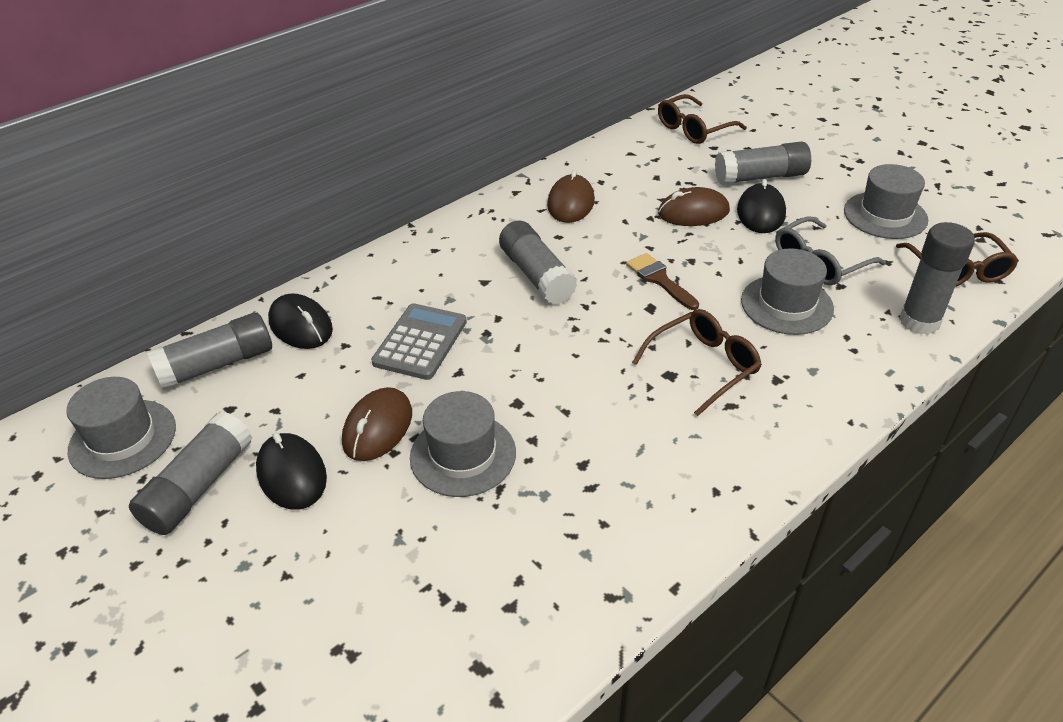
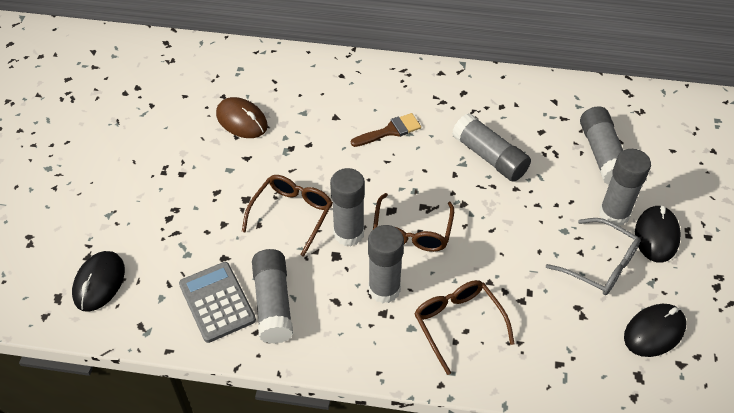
brown mouse: [342,387,412,461] [547,170,595,223] [658,187,730,226] = 3 -> [216,97,268,138] = 1
grey glue stick: [129,412,252,535] [147,312,272,390] [499,221,577,305] [715,142,811,185] [899,222,975,335] = 5 -> [252,249,293,344] [330,168,365,246] [368,225,404,303] [452,113,531,182] [580,106,624,185] [599,149,651,226] = 6
grey hat: [66,377,176,479] [410,391,516,497] [741,248,834,335] [844,164,928,239] = 4 -> none = 0

